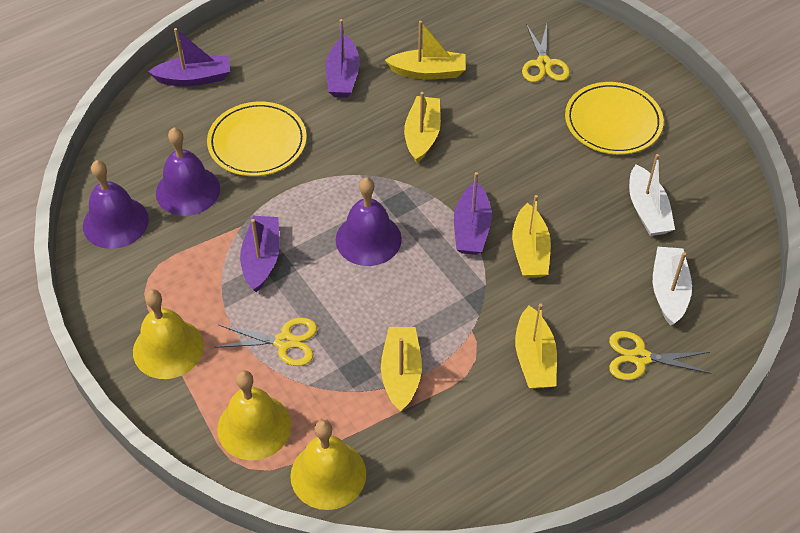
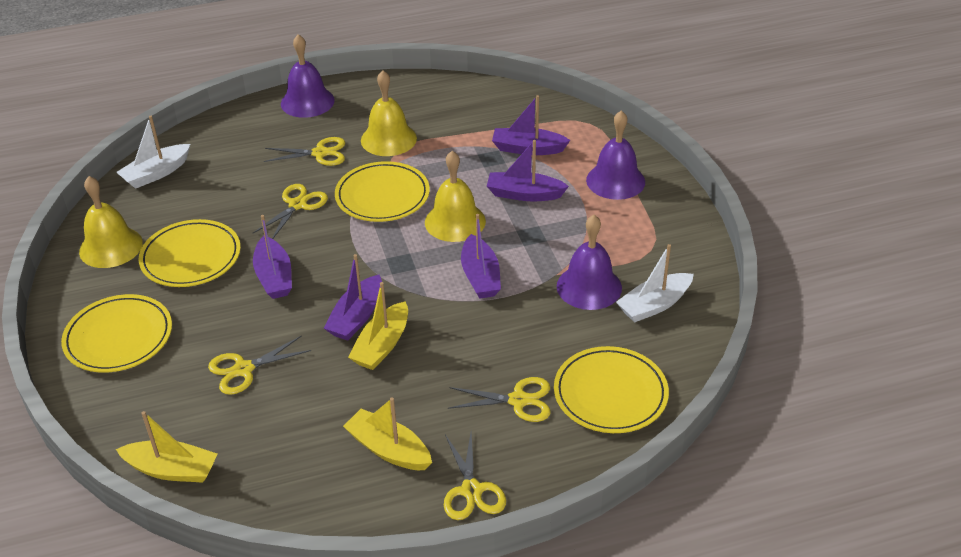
purple boat: [148,28,230,86] [240,216,280,292] [326,19,360,98] [454,172,492,255] = 4 -> [253,215,292,299] [324,254,382,341] [461,214,501,299] [487,140,569,201] [492,95,570,155] = 5
yellow boat: [381,327,422,412] [385,21,465,79] [404,92,441,163] [512,195,551,278] [515,303,557,389] = 5 -> [116,411,218,483] [343,397,432,470] [348,282,408,370] = 3
yellow plate: [207,102,307,176] [565,82,664,155] = 2 -> [61,294,172,373] [139,219,241,287] [335,161,430,222] [554,346,669,433] = 4
yellow scissors: [214,318,317,366] [522,24,570,82] [609,331,712,380] = 3 -> [208,335,311,395] [253,184,328,239] [264,137,345,166] [444,433,506,520] [448,377,551,422] = 5

